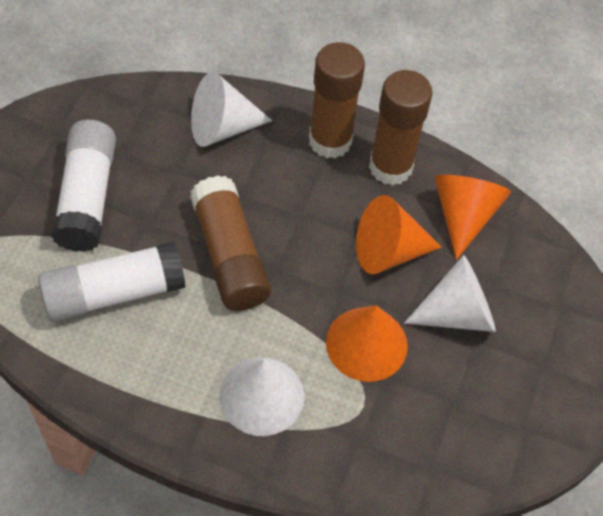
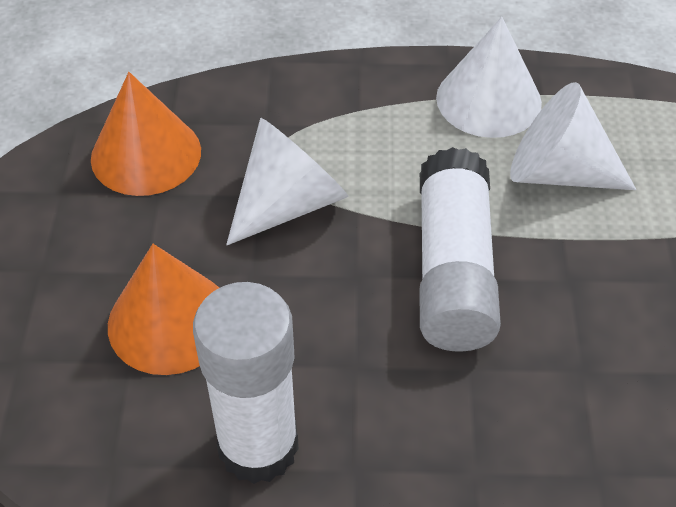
brown glue stick: [190,175,271,311] [309,42,365,159] [369,70,433,186] = 3 -> none = 0
orange cone: [326,305,408,382] [356,195,442,274] [434,175,511,260] = 3 -> [91,72,201,196] [108,244,219,375] = 2

